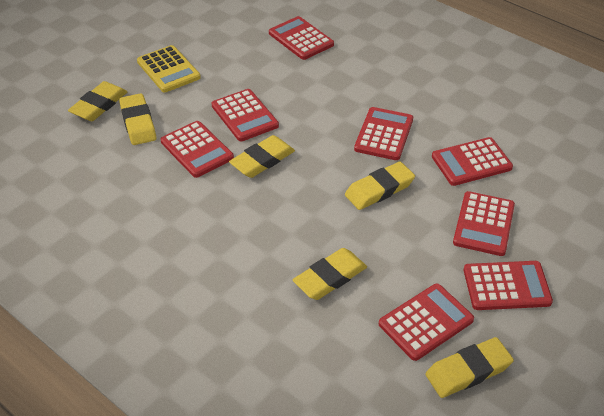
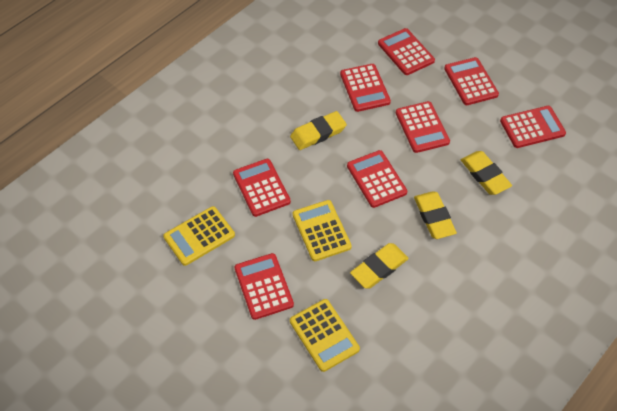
yellow calculator: [137,45,201,92] = 1 -> [163,206,235,266] [290,299,360,372] [293,200,352,261] = 3
yellow eraser: [68,81,127,121] [119,93,156,145] [229,135,295,178] [293,248,367,300] [345,162,415,210] [425,337,514,398] = 6 -> [290,111,347,150] [350,243,409,289] [414,191,457,239] [461,151,512,195] = 4

